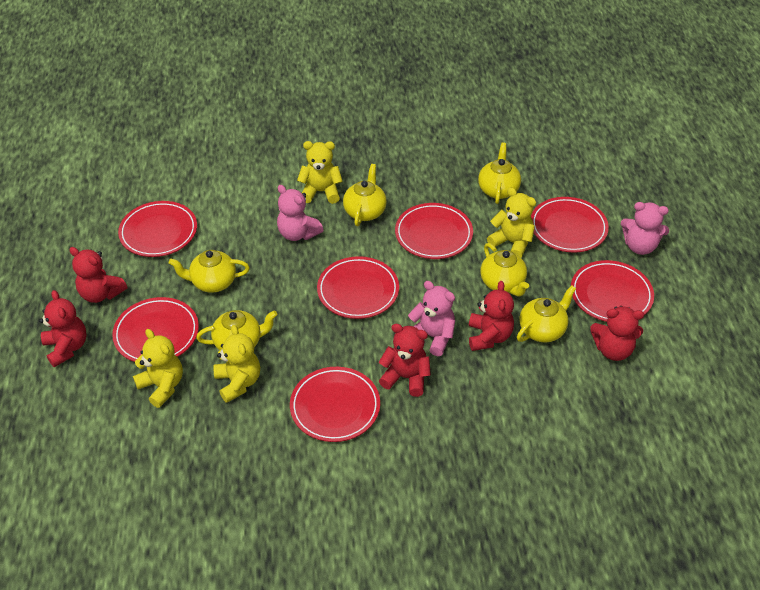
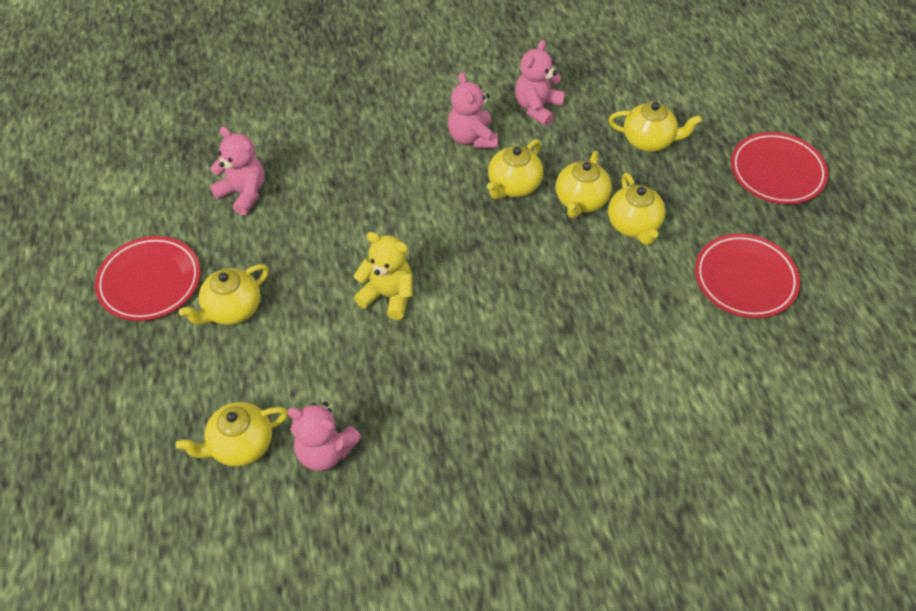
pink teddy bear: [277,185,323,241] [408,281,455,356] [621,202,669,255] = 3 -> [210,127,265,215] [287,402,362,471] [448,73,498,149] [515,40,565,126] = 4
red plate: [112,297,199,362] [118,201,197,257] [290,367,380,442] [317,256,399,319] [395,203,473,259] [531,197,609,253] [571,260,654,322] = 7 -> [95,236,201,321] [695,234,800,318] [731,132,828,204] = 3
red teddy bear: [39,290,87,367] [69,247,127,303] [379,324,431,397] [469,281,514,351] [590,306,644,361] = 5 -> none = 0
yellow teddy bear: [133,329,183,408] [213,325,260,403] [297,141,343,204] [487,188,536,258] = 4 -> [354,232,413,320] = 1

